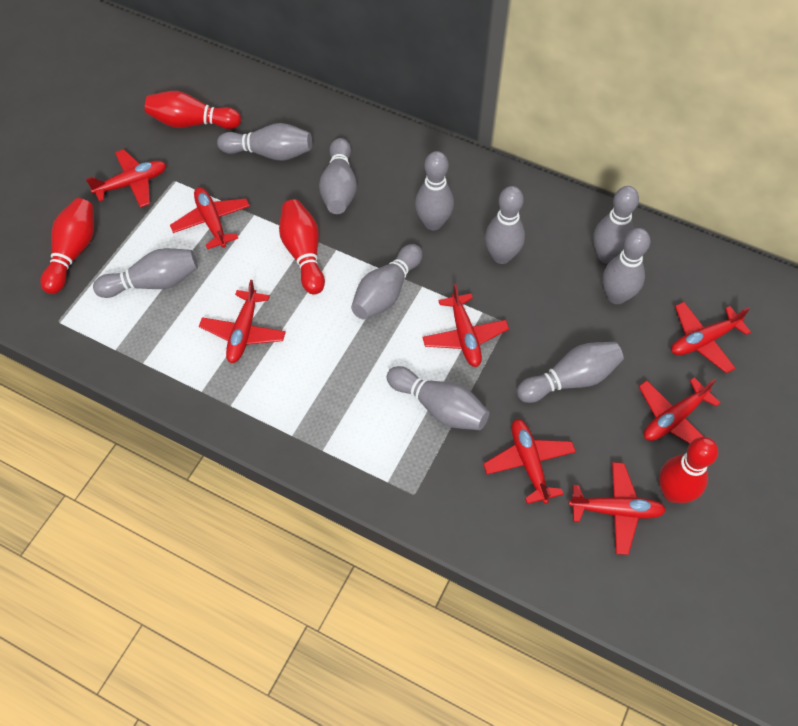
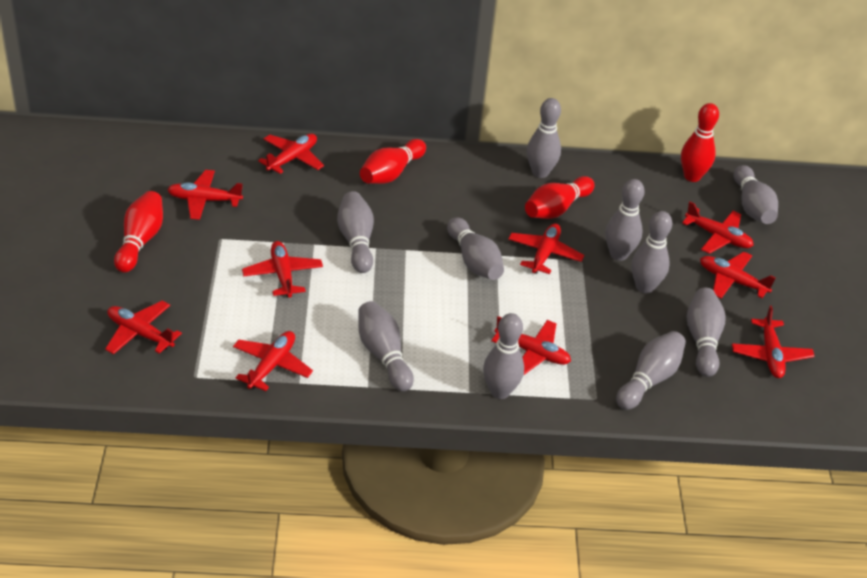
red plane: [86,149,167,208] [170,187,250,249] [199,280,286,363] [422,284,509,367] [483,419,576,504] [569,462,666,555] [639,378,720,444] [671,302,751,373] = 8 -> [105,301,182,354] [167,170,243,220] [233,331,313,391] [242,241,323,298] [258,134,324,174] [491,316,571,375] [508,223,584,274] [682,201,754,254] [700,252,776,298] [732,306,815,378] = 10

